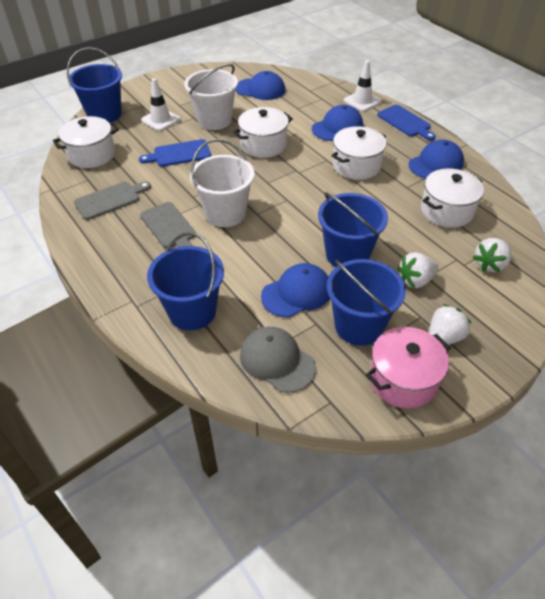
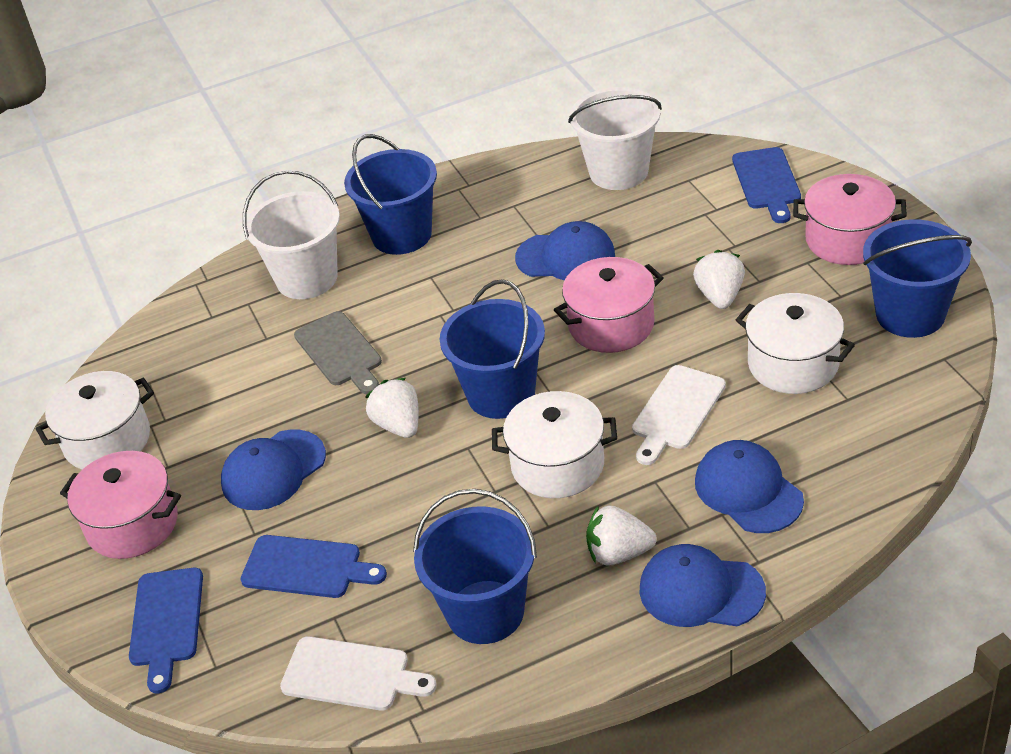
blue cutting board: [139,139,211,167] [377,105,436,141] = 2 -> [129,568,203,693] [240,535,387,598] [732,147,801,223] = 3
grey cap: [240,327,316,393] = 1 -> none = 0
grey cutting board: [74,181,151,220] [140,202,196,248] = 2 -> [294,311,382,394] = 1
pink pot: [366,327,451,409] = 1 -> [60,451,181,559] [554,257,663,353] [793,174,907,265] = 3
white cutting board: none = 0 -> [280,636,437,710] [632,365,726,465] = 2
white pot: [53,116,119,168] [233,107,293,158] [331,126,386,180] [421,169,484,228] = 4 -> [36,371,154,470] [492,391,617,498] [736,293,855,394] = 3
white traffic cone: [141,78,180,131] [344,60,381,112] = 2 -> none = 0

